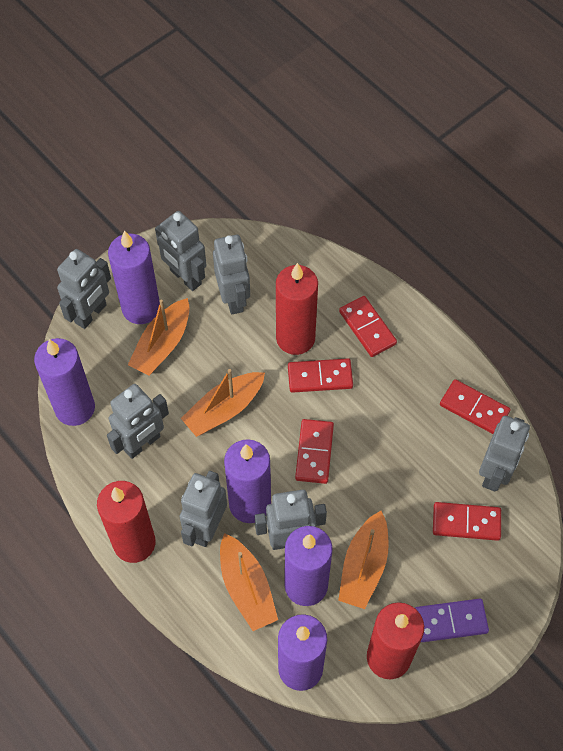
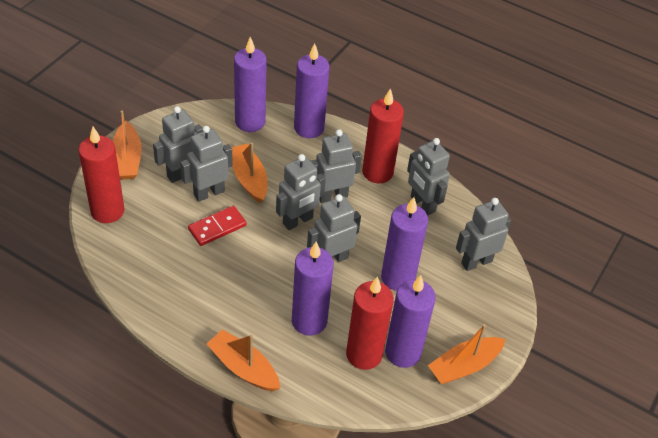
purple domino: [415,599,489,642] = 1 -> none = 0
red domino: [288,358,353,393] [295,419,334,484] [339,296,397,357] [433,502,501,541] [440,379,511,434] = 5 -> [188,206,247,246] = 1

